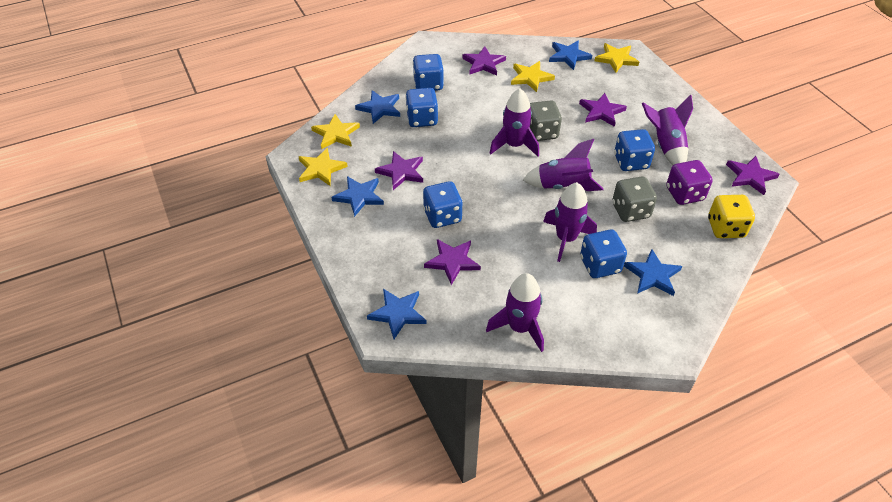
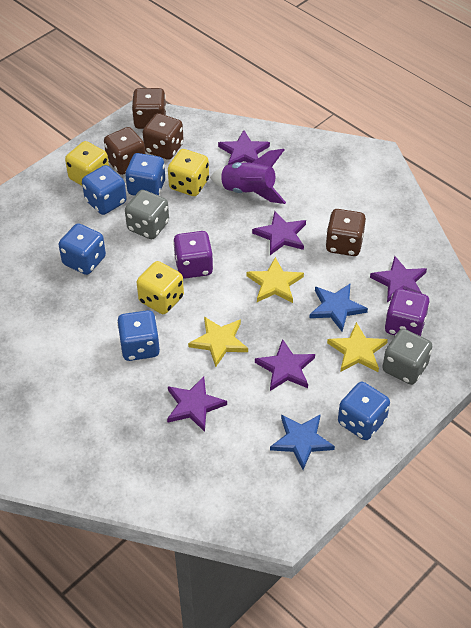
blue star: [332,176,384,217] [355,90,400,124] [367,289,427,339] [549,41,592,70] [624,249,682,296] = 5 -> [270,414,335,470] [309,284,368,331] = 2
brown dice: none = 0 -> [104,127,145,175] [132,88,166,129] [143,113,184,160] [326,209,366,256] = 4
purple dice: [666,160,713,205] = 1 -> [173,231,213,279] [385,289,430,336] = 2
purple rocket: [486,273,544,352] [490,88,539,157] [523,139,603,191] [543,182,597,262] [642,95,693,165] = 5 -> [210,149,286,204] = 1
yellow dice: [708,195,755,238] = 1 -> [65,141,109,186] [137,261,184,314] [168,149,209,196] = 3
yellow star: [299,147,348,186] [311,114,360,149] [511,61,555,92] [594,43,639,73] = 4 -> [188,317,248,367] [247,257,304,303] [327,322,388,372] = 3

